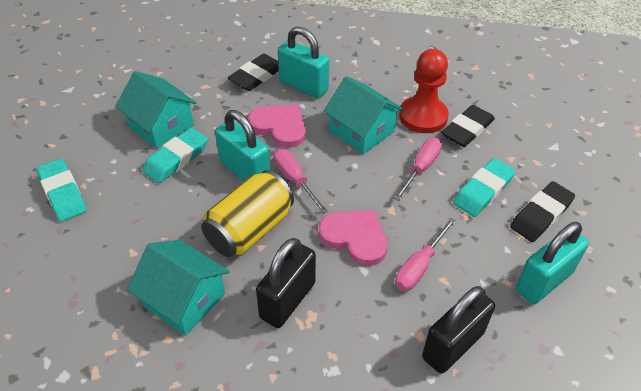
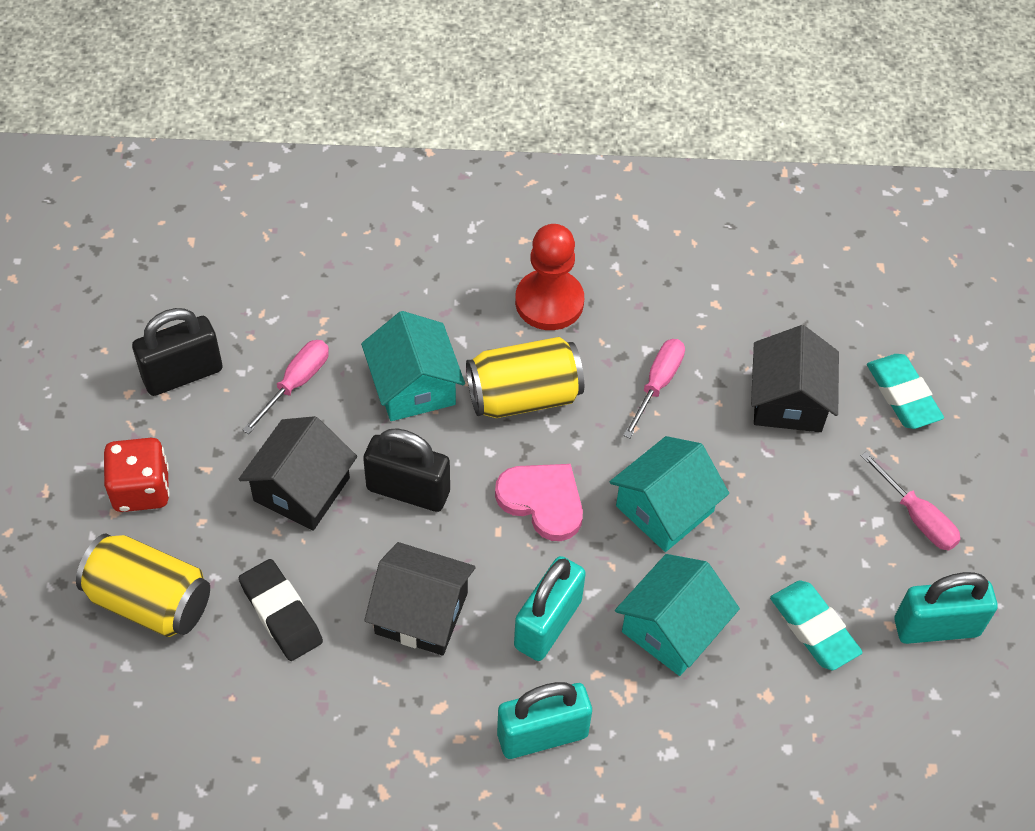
black eraser: [228,54,279,91] [441,105,495,147] [510,181,575,242] = 3 -> [239,559,323,661] = 1
black house: none = 0 -> [239,416,357,531] [364,542,476,655] [751,325,839,432] = 3
pink heart: [248,104,306,148] [318,210,387,266] = 2 -> [495,464,583,541] = 1
red dice: none = 0 -> [104,438,170,512] = 1
turquoise eraser: [36,158,87,222] [143,128,208,183] [453,158,516,217] = 3 -> [770,580,863,670] [867,354,944,429] = 2
yellow can: [201,170,294,257] = 1 -> [76,533,210,637] [466,337,584,418] = 2

